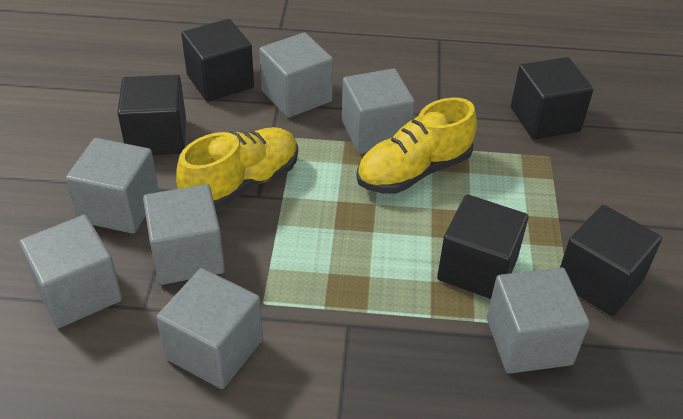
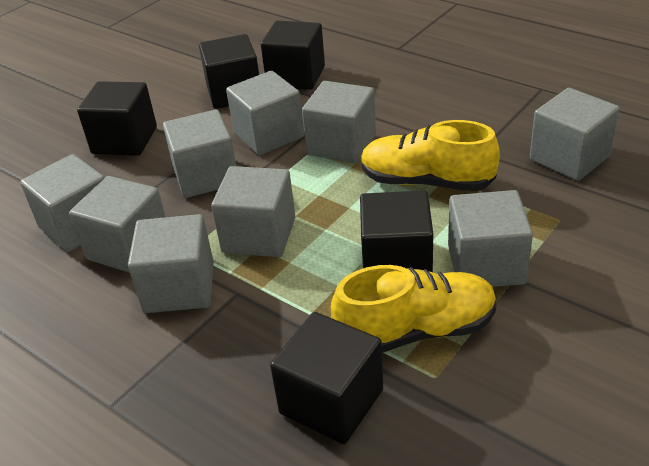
grey cube: [19,215,122,328] [66,138,159,234] [143,184,225,285] [156,268,263,389] [259,32,333,118] [342,68,415,154] [487,267,590,374] = 7 -> [20,154,104,252] [69,176,166,273] [128,214,214,313] [163,109,236,198] [211,166,295,257] [226,71,304,155] [302,81,376,163] [448,190,533,287] [529,88,620,181] = 9

